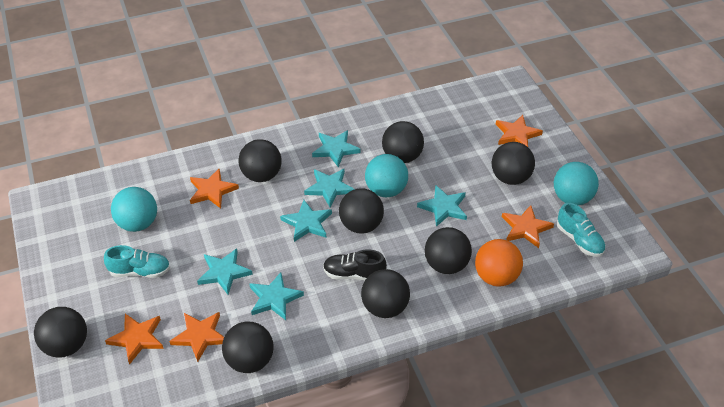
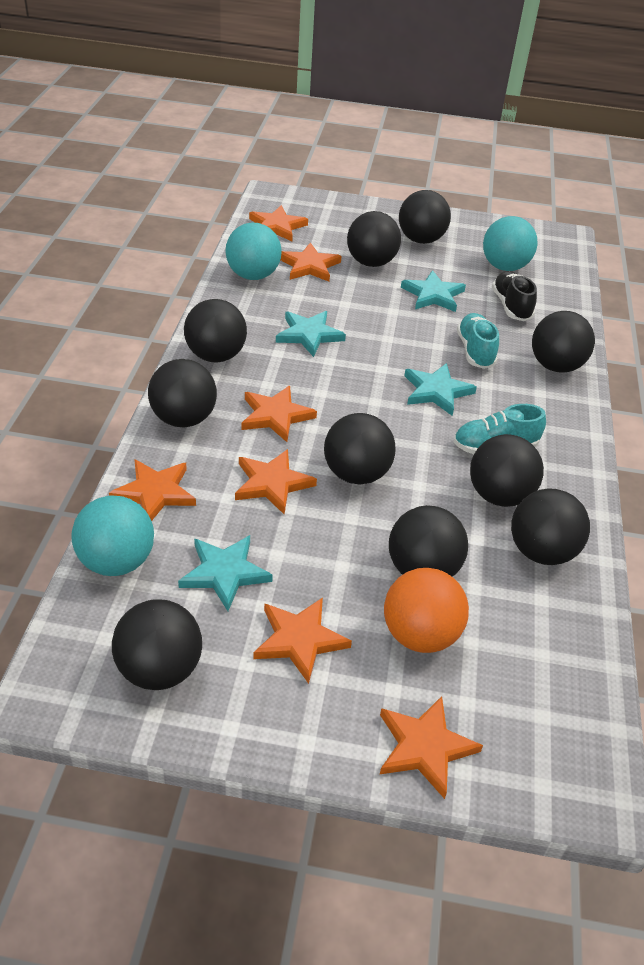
black ball: [34,307,87,358] [222,322,274,373] [238,139,282,182] [339,188,384,233] [361,269,410,318] [382,121,424,163] [425,227,472,274] [492,142,535,185] = 8 -> [112,599,202,690] [148,359,217,427] [184,299,247,362] [324,413,396,485] [347,211,401,267] [389,505,468,577] [399,190,451,244] [470,434,544,507] [511,488,590,565] [532,311,595,372] = 10
orange star: [105,314,164,365] [169,312,224,362] [190,168,239,208] [496,115,543,147] [502,205,554,248] = 5 -> [109,459,196,521] [235,449,317,514] [241,386,317,442] [249,205,308,241] [253,598,352,684] [281,242,341,282] [380,696,483,799] = 7
turquoise star: [197,248,253,295] [249,272,304,320] [280,200,332,242] [304,168,355,207] [312,130,361,167] [417,185,467,227] = 6 -> [178,535,273,611] [276,311,346,357] [401,270,466,312] [404,363,477,416] = 4

